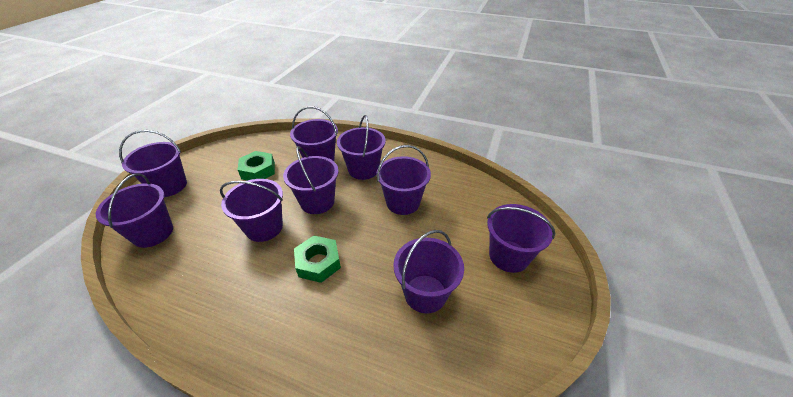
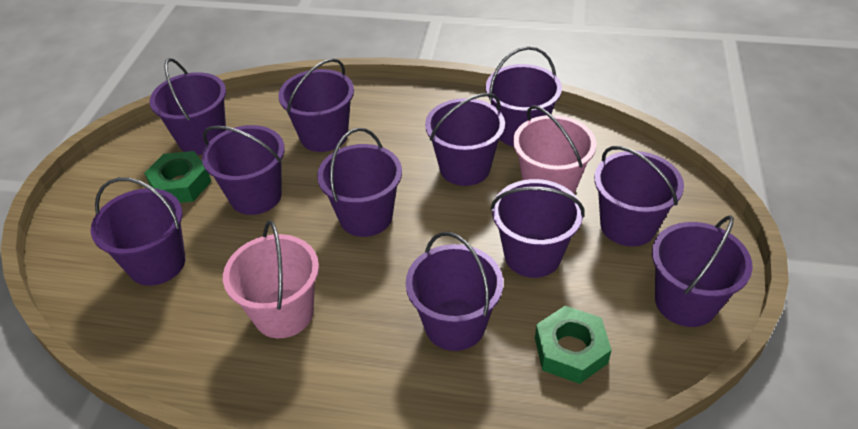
pink bucket: none = 0 -> [223,220,319,338] [513,105,596,194] = 2
purple bucket: [96,173,173,248] [119,130,187,197] [220,179,283,242] [283,146,339,214] [290,106,338,161] [337,115,386,180] [377,145,431,215] [393,230,464,314] [487,204,555,273] = 9 -> [91,177,185,286] [149,58,226,155] [202,125,285,215] [278,58,354,152] [317,128,402,237] [406,232,503,351] [425,93,505,186] [485,46,562,147] [491,179,585,278] [594,146,684,247] [652,215,753,327] = 11

